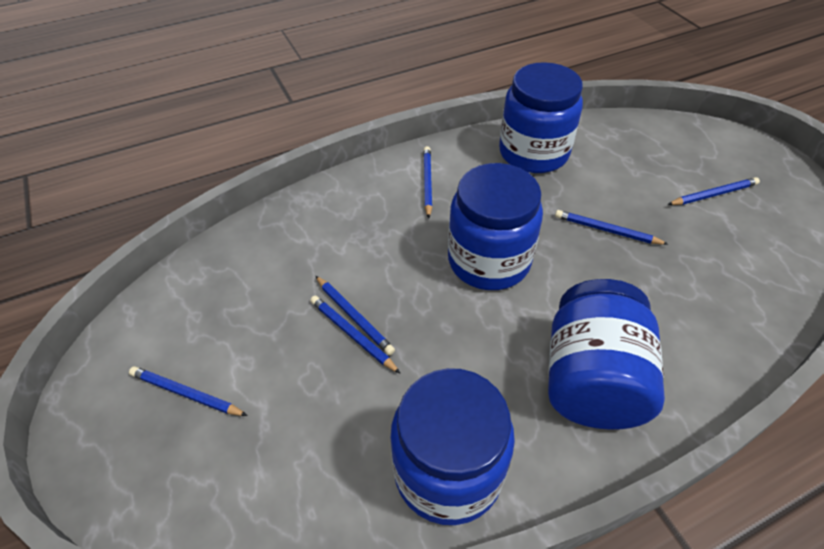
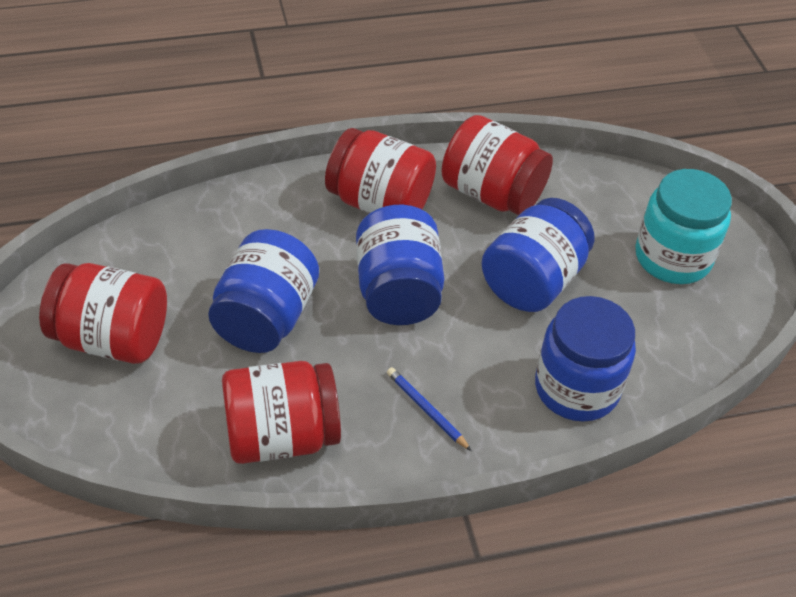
blue pencil: [129,366,248,416] [310,296,401,374] [316,276,395,355] [423,146,432,218] [555,210,668,245] [667,177,760,205] = 6 -> [387,367,471,451] = 1
red jar: none = 0 -> [39,263,167,364] [222,361,341,464] [325,128,436,213] [441,115,553,215] = 4
turquoise jar: none = 0 -> [635,169,732,284] = 1

